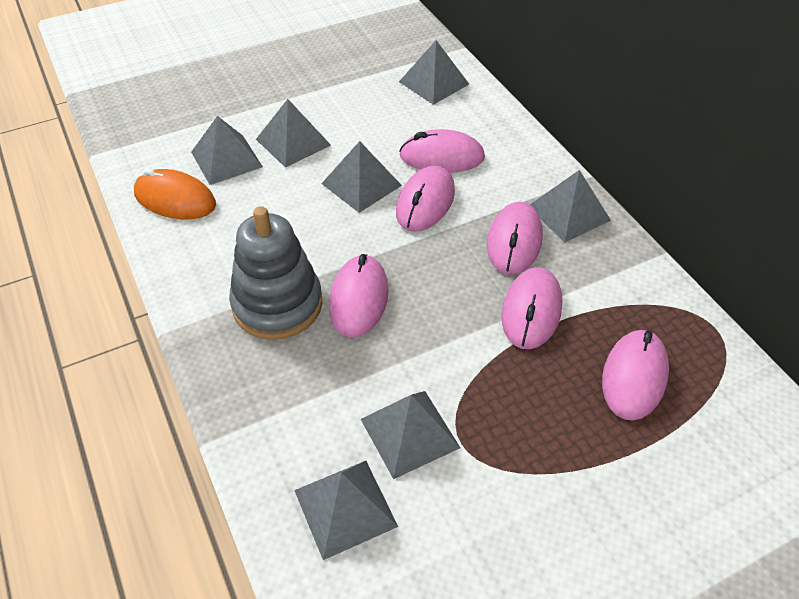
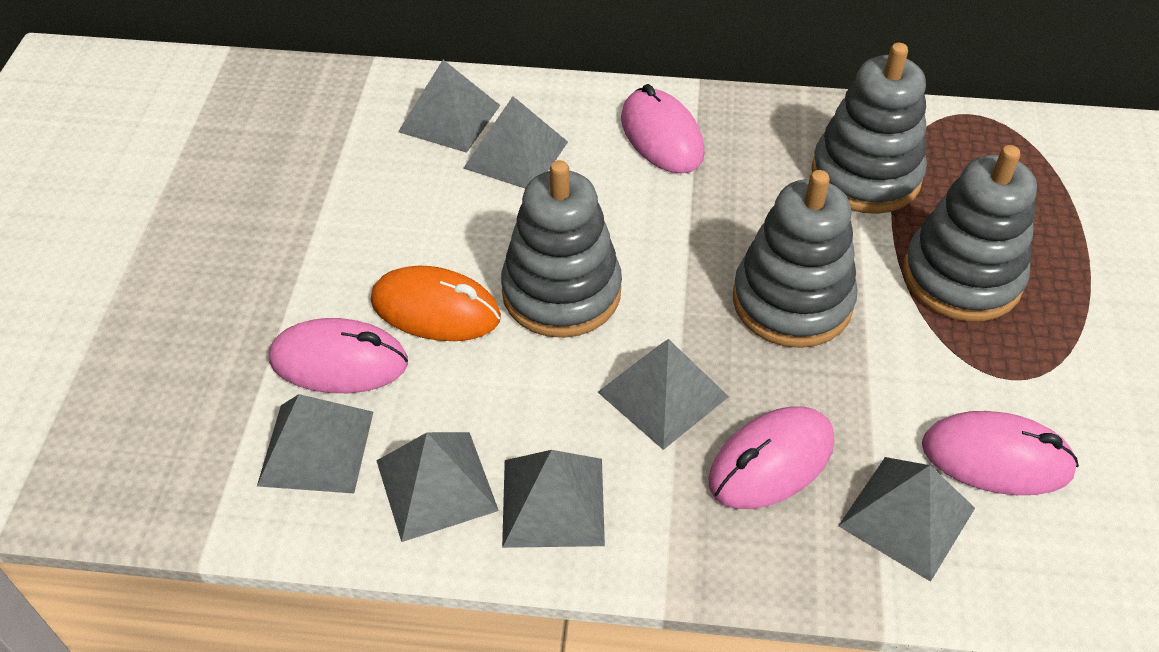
grey stacking toy: [229,206,322,340] = 1 -> [501,160,622,338] [733,170,858,348] [812,43,927,214] [903,145,1037,322] = 4
pink mouse: [329,254,389,337] [396,166,455,232] [399,129,485,173] [487,202,543,275] [501,267,562,349] [602,330,669,421] = 6 -> [269,318,408,393] [621,84,705,174] [708,406,834,509] [922,411,1079,495] = 4

